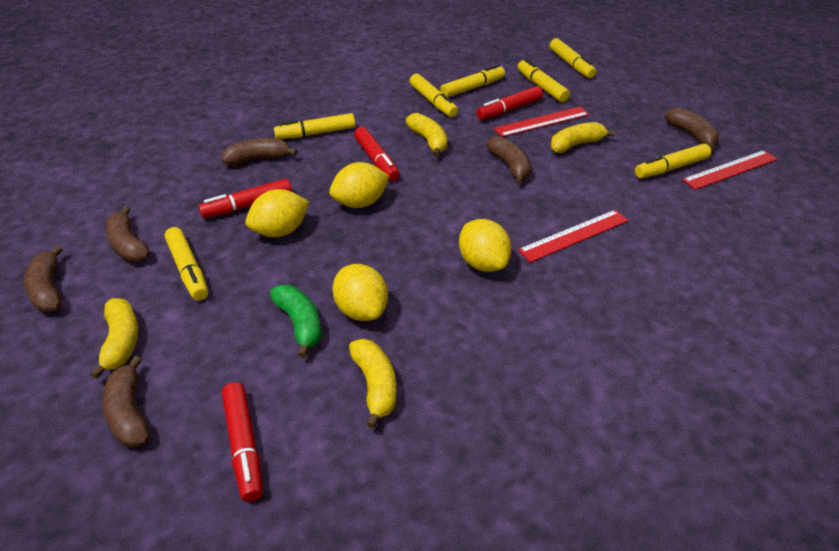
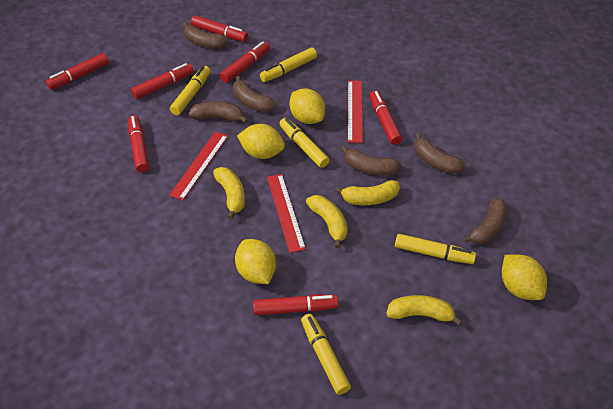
green banana: [270,285,321,358] = 1 -> none = 0
red marker: [198,179,292,218] [222,382,263,502] [354,127,400,181] [476,86,543,120] = 4 -> [46,53,109,90] [128,115,149,173] [131,63,194,99] [191,15,248,42] [220,41,270,83] [253,295,338,315] [369,91,402,145] = 7
yellow marker: [165,227,208,301] [274,113,355,139] [410,74,458,117] [440,65,505,97] [518,59,570,102] [549,38,596,78] [635,144,711,178] = 7 -> [170,66,211,115] [260,48,317,82] [279,118,330,168] [301,314,351,395] [395,234,476,264] = 5

